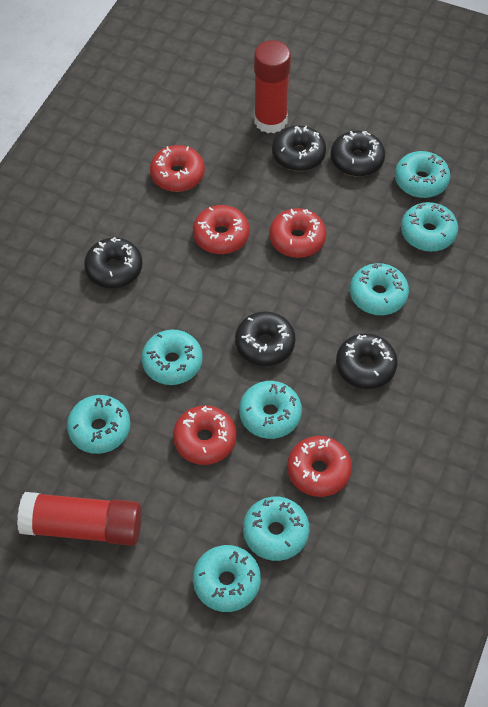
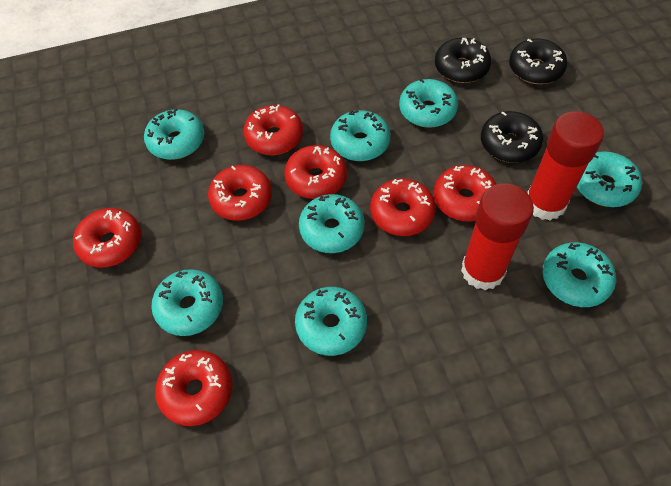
black donut: [84,237,143,288] [235,311,296,366] [272,125,326,171] [331,131,385,177] [336,333,398,389] = 5 -> [435,37,491,83] [481,111,543,163] [509,39,567,84] = 3
red donut: [150,145,205,192] [173,406,236,465] [193,205,250,254] [269,208,326,258] [287,436,352,497] = 5 -> [73,208,141,268] [155,350,232,426] [208,165,272,221] [243,104,303,155] [284,145,347,199] [370,178,436,236] [434,165,496,222] = 7

